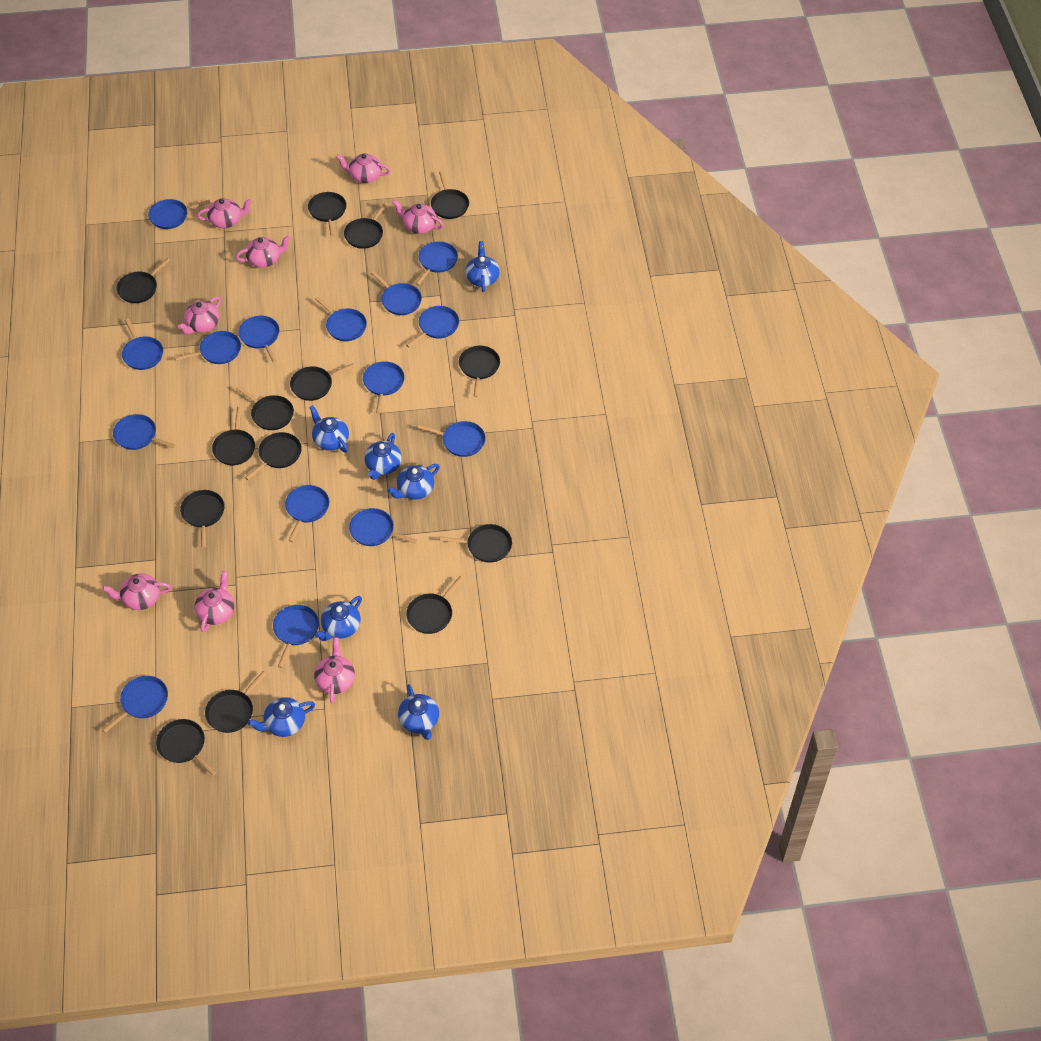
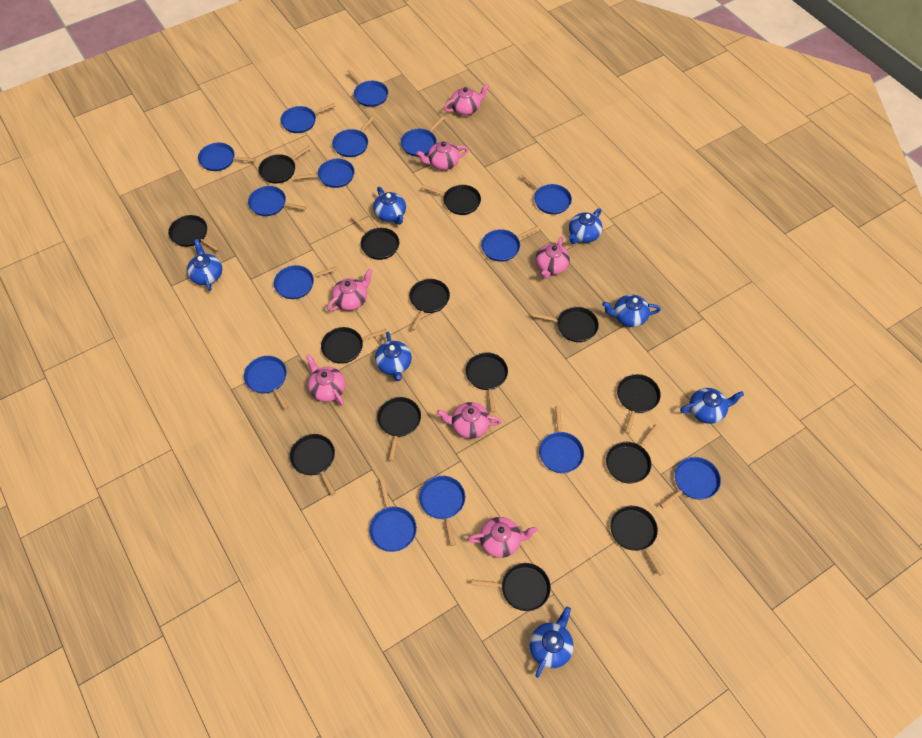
pink teapot: [102,574,171,610] [178,297,221,334] [194,571,234,632] [197,198,252,228] [236,235,291,268] [314,637,355,703] [336,154,391,183] [392,200,444,234] = 8 -> [306,354,345,405] [327,269,373,311] [416,141,468,170] [437,402,501,439] [444,84,489,115] [468,517,538,558] [536,237,570,279] = 7

